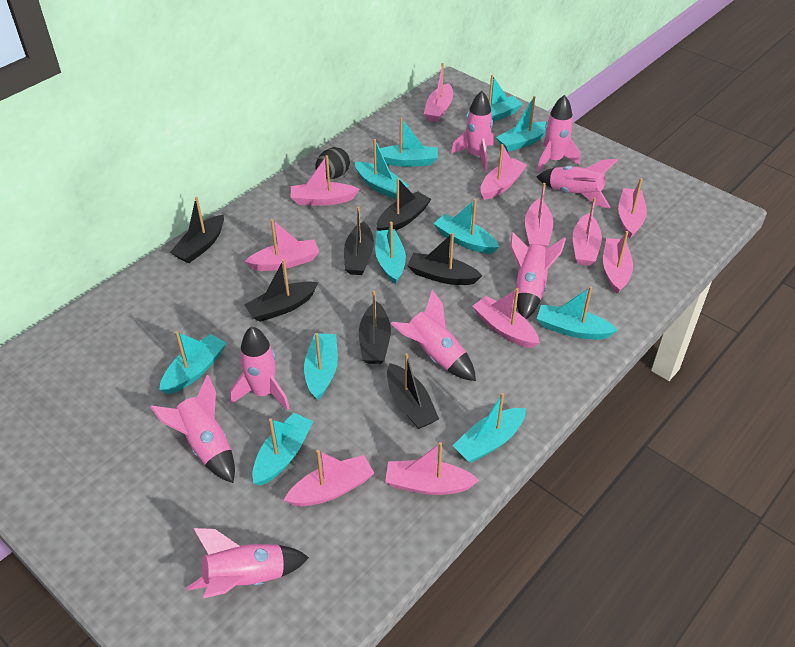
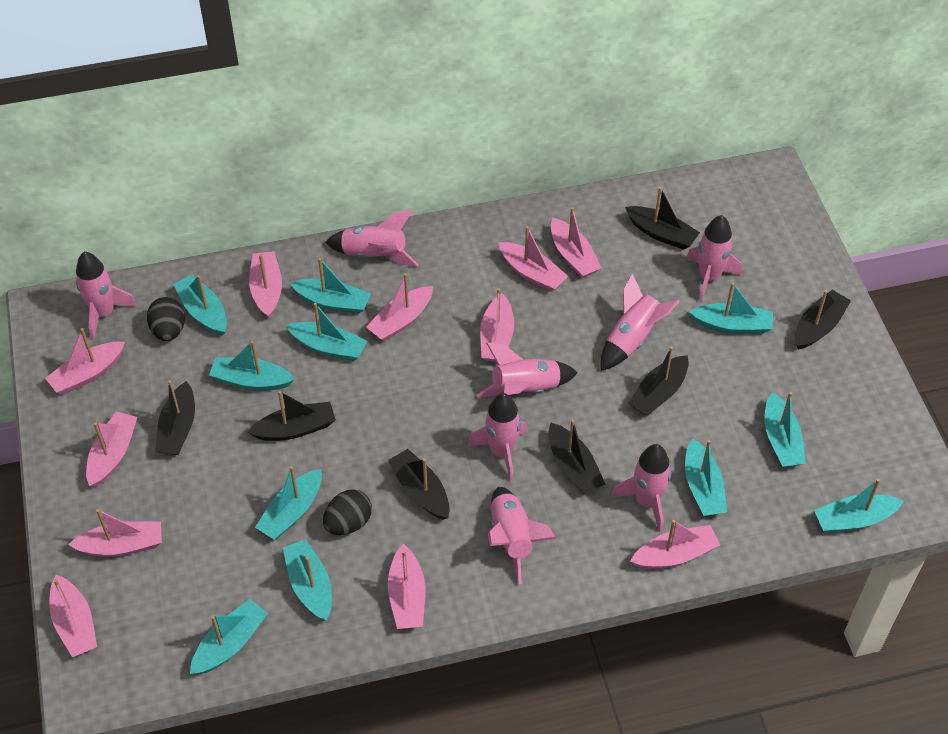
black egg: [315,147,350,179] = 1 -> [147,297,185,341] [323,489,372,535] = 2

